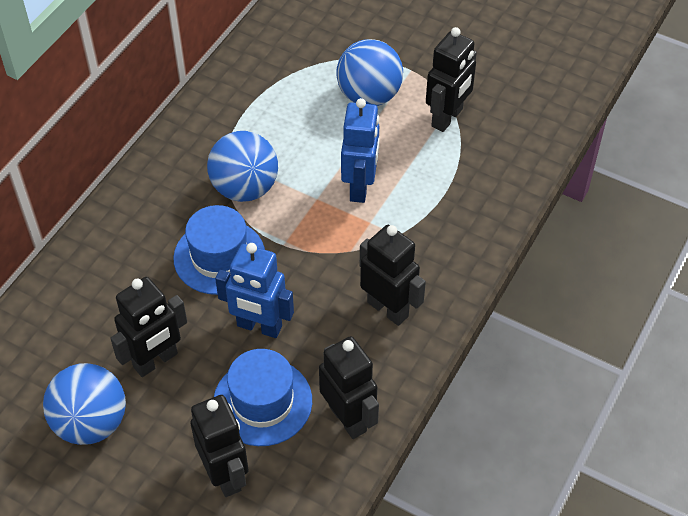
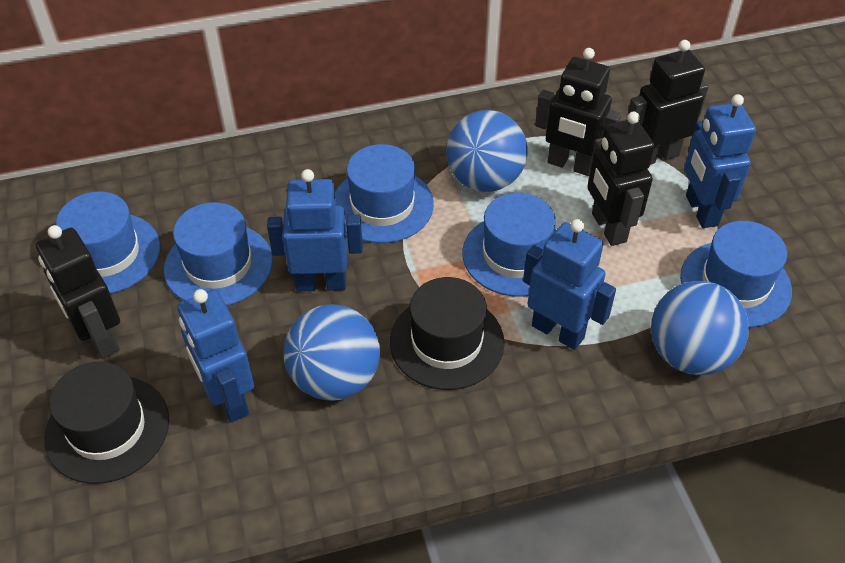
black hat: none = 0 -> [44,362,169,484] [390,277,505,390] = 2
black robot: [110,277,187,377] [190,395,249,497] [319,336,379,439] [360,225,426,326] [426,27,477,132] = 5 -> [36,225,120,359] [535,48,621,176] [587,112,655,246] [627,40,709,165] = 4
blue hat: [173,205,265,295] [214,349,312,446] = 2 -> [56,191,160,294] [164,202,273,306] [335,144,434,243] [462,193,556,297] [680,221,792,328] = 5
blue robot: [215,243,294,338] [341,98,379,203] = 2 -> [177,289,254,422] [267,169,363,291] [523,219,616,350] [684,94,756,228] = 4

